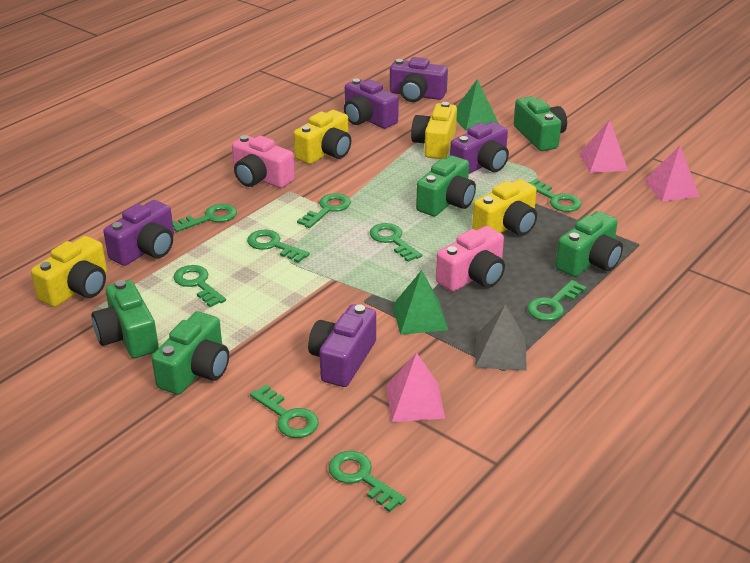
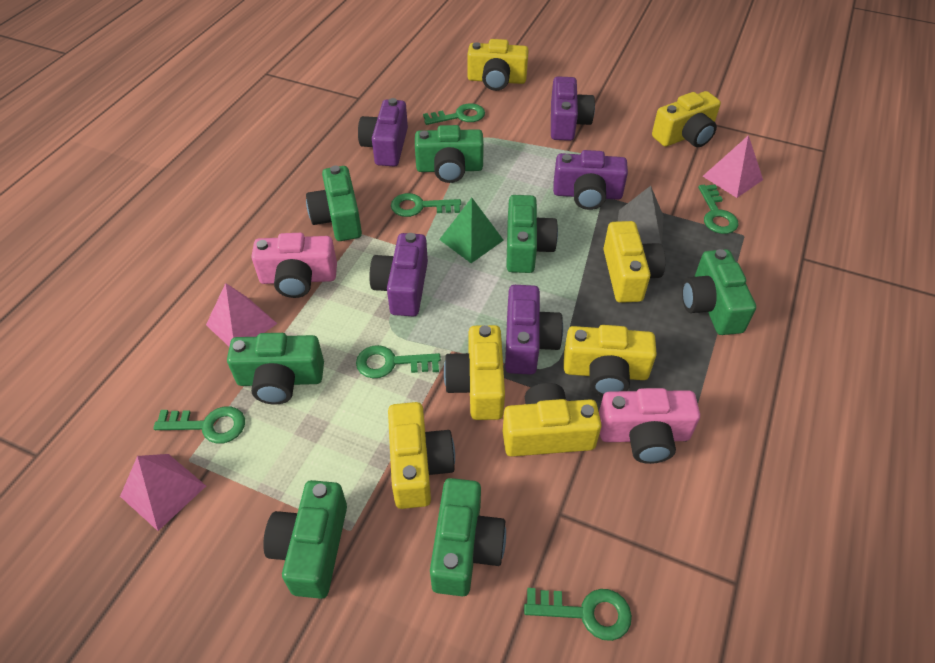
green camera: [91,280,159,358] [152,311,229,395] [416,156,476,216] [514,96,567,151] [555,211,623,277] = 5 -> [227,333,324,405] [263,480,347,599] [306,165,362,241] [415,125,484,183] [430,478,506,596] [506,195,558,273] [682,249,756,335] = 7
green key: [172,204,237,232] [173,265,226,307] [247,229,310,263] [250,385,319,438] [297,193,351,228] [328,451,406,512] [370,223,422,262] [527,179,582,212] [527,280,587,321] = 9 -> [153,406,245,444] [356,345,441,378] [391,193,461,217] [423,103,485,125] [524,588,632,641] [698,185,739,234] = 6
green pyramid: [393,270,448,335] [456,79,499,131] = 2 -> [439,198,504,263] = 1
yellow camera: [31,236,107,307] [294,110,351,164] [411,102,457,159] [472,179,537,236] = 4 -> [388,402,455,509] [444,325,505,420] [467,39,529,91] [503,383,602,457] [564,325,657,396] [604,221,666,303] [652,91,721,147] = 7

